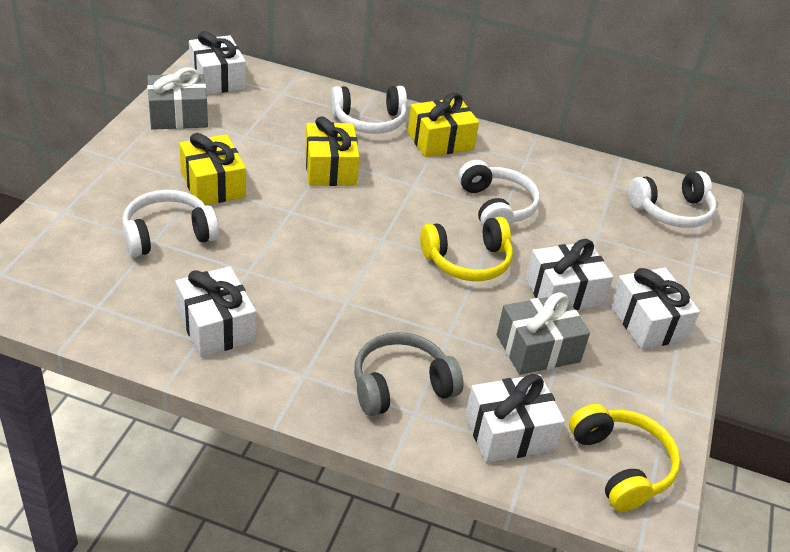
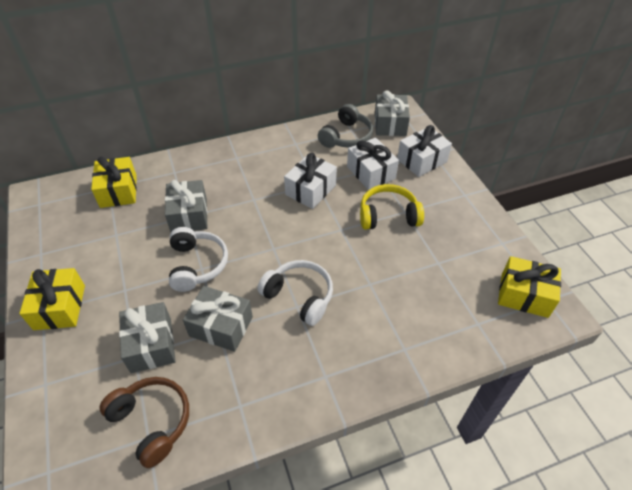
brown headphones: none = 0 -> [100,377,189,468] = 1
grey gift: [147,67,208,130] [497,292,590,375] = 2 -> [119,302,176,373] [165,180,208,232] [183,286,253,352] [375,90,410,136] = 4
white gift: [175,266,256,357] [189,31,246,95] [465,374,565,463] [525,239,613,310] [610,268,700,349] = 5 -> [284,153,337,209] [347,138,399,190] [397,125,452,177] = 3
white headphones: [122,190,219,257] [331,86,407,134] [458,160,540,227] [628,171,717,228] = 4 -> [169,227,228,292] [257,260,333,326] = 2
yellow headphones: [420,217,513,281] [569,404,681,512] = 2 -> [360,184,424,230] = 1

